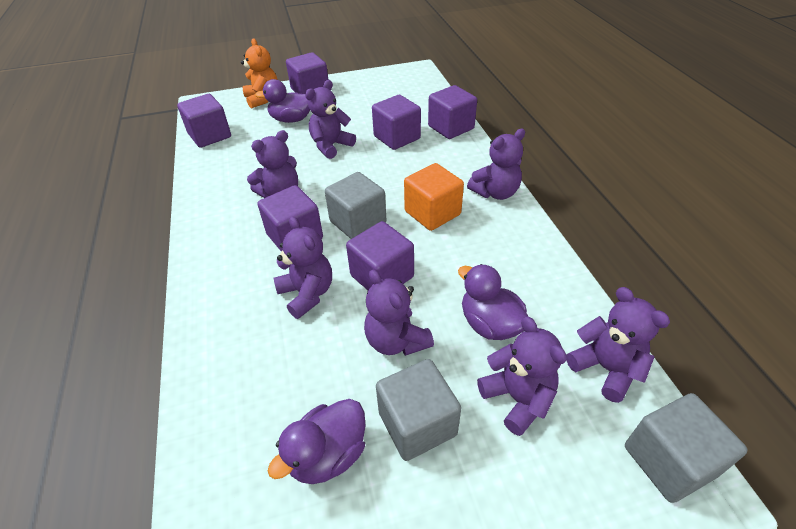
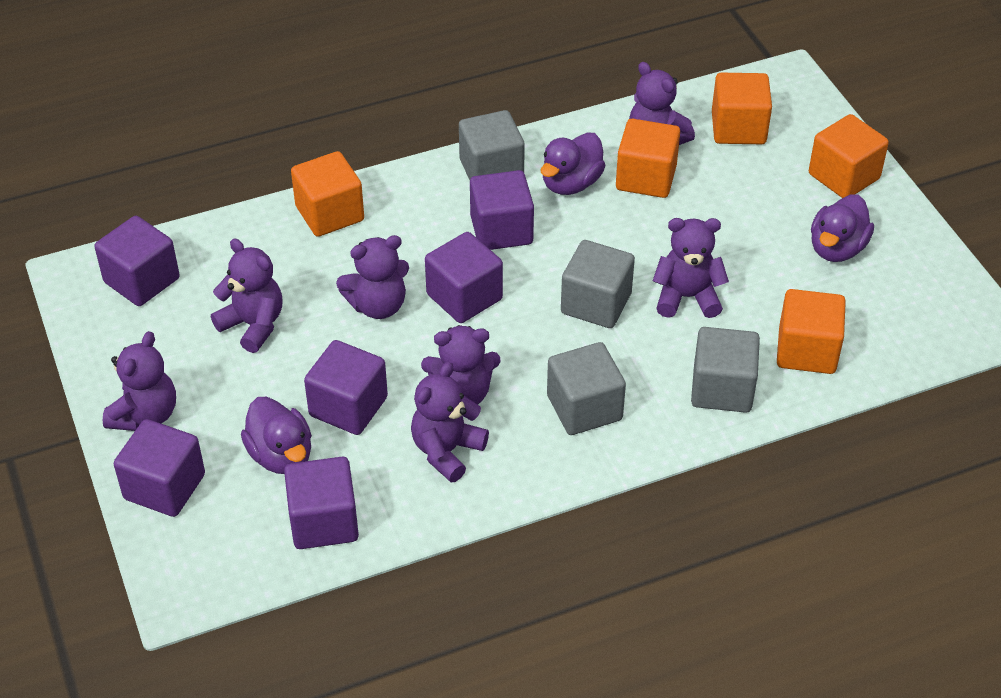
grey cube: [325,172,386,239] [376,359,461,461] [625,393,748,503] = 3 -> [459,110,525,180] [547,342,626,435] [561,240,635,328] [691,327,760,413] = 4
orange cube: [404,163,464,231] = 1 -> [291,151,364,237] [616,119,680,198] [712,73,772,144] [777,289,846,374] [809,114,889,198] = 5
orange teddy bear: [241,38,278,109] = 1 -> none = 0

